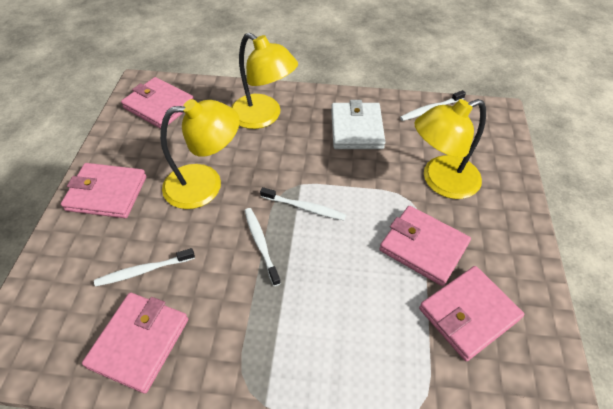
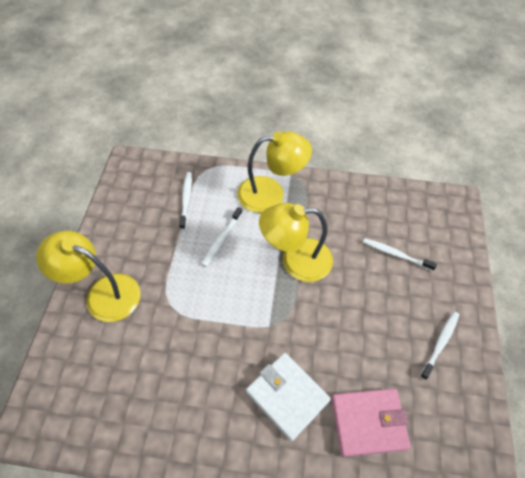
pink wallet: [61,163,147,218] [82,292,188,393] [121,77,194,129] [380,206,471,286] [419,266,524,361] = 5 -> [332,389,411,457] = 1

